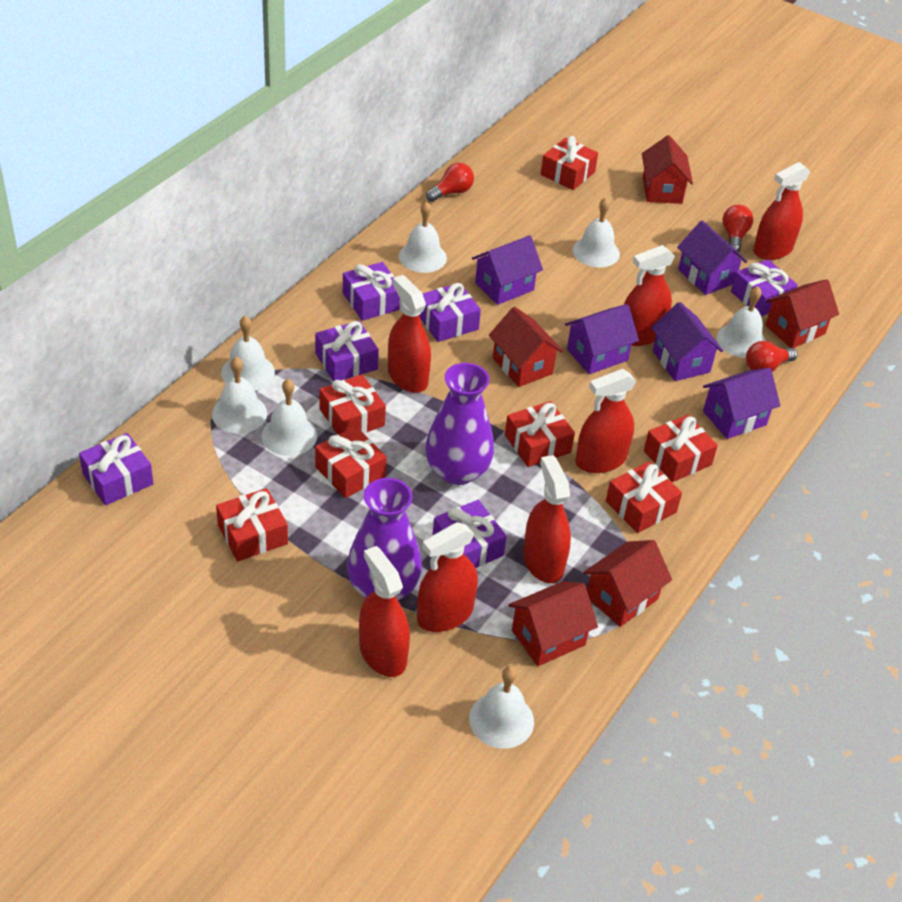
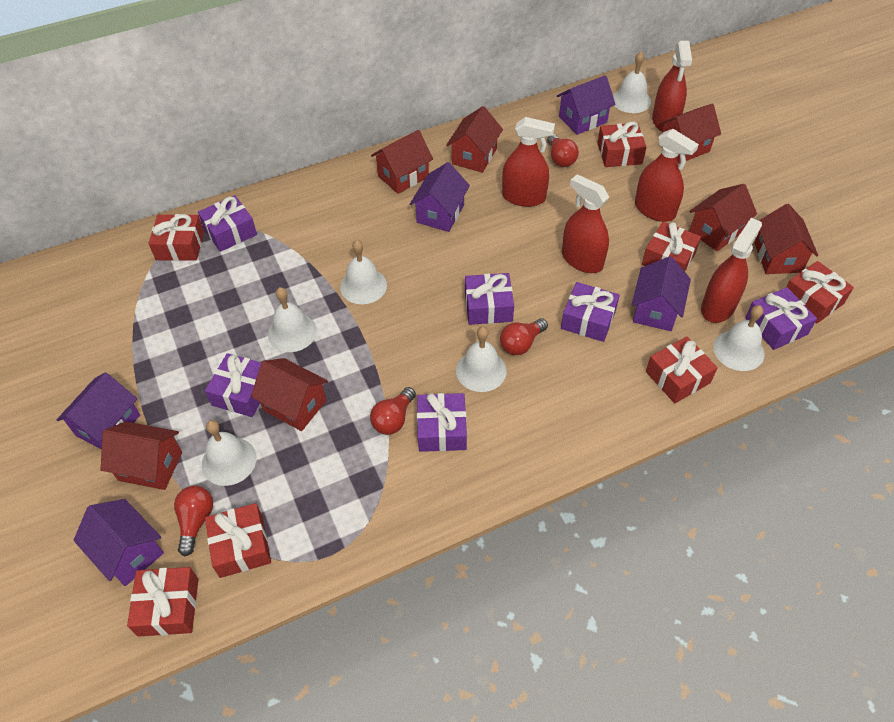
purple vase: [347,478,422,601] [425,363,494,485] = 2 -> none = 0
red house: [489,307,563,387] [508,581,598,666] [583,540,672,627] [642,135,693,204] [765,279,839,348] = 5 -> [101,421,182,490] [251,358,328,431] [371,130,433,194] [446,106,503,173] [659,103,721,164] [689,184,757,251] [754,204,818,274] = 7
red light bulb: [426,163,474,202] [722,205,753,253] [746,341,798,372] = 3 -> [174,486,213,557] [370,387,416,435] [500,318,548,355] [547,134,579,167] = 4
red spray bottle: [359,546,410,677] [388,275,431,393] [417,522,478,632] [523,455,571,583] [576,369,636,473] [624,245,675,346] [753,162,810,260] = 7 -> [502,117,555,207] [562,174,609,273] [635,129,699,222] [652,41,692,132] [701,218,762,323] = 5
white bell: [212,357,267,434] [221,316,275,390] [262,379,317,456] [399,201,447,273] [469,666,534,749] [573,197,620,268] [717,286,766,358] = 7 -> [202,420,256,486] [268,287,317,352] [340,240,387,304] [456,326,507,392] [613,52,651,113] [713,305,765,371] = 6

